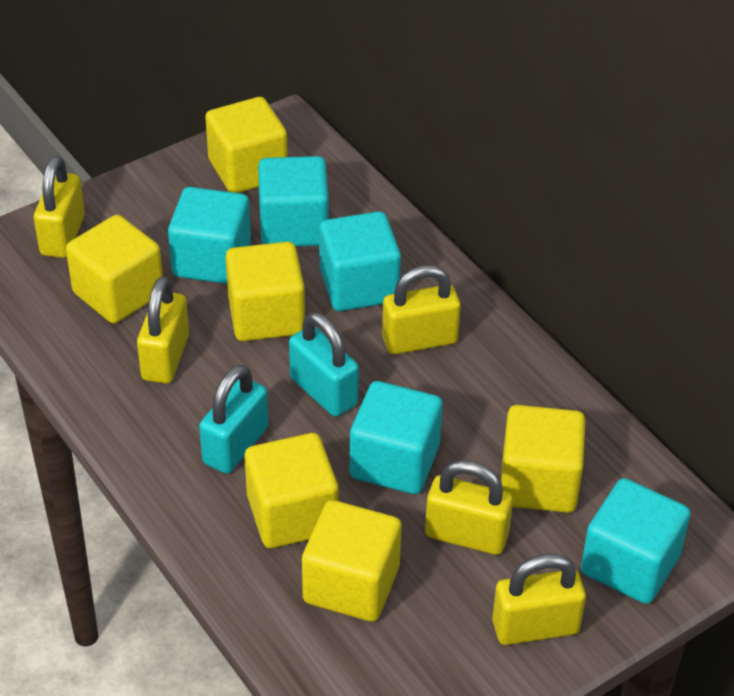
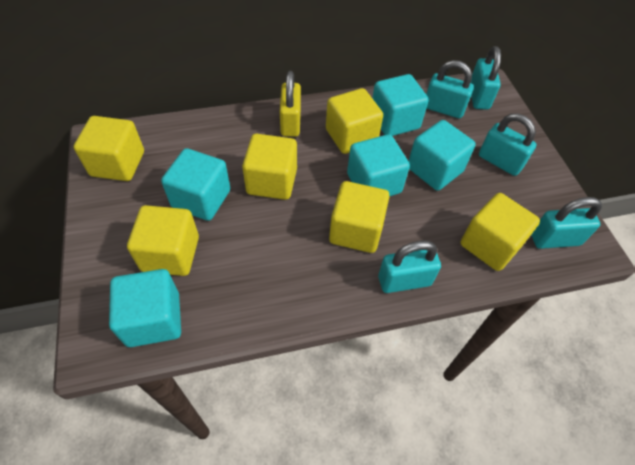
turquoise padlock: [199,365,268,474] [289,312,359,417] = 2 -> [378,240,441,293] [426,60,474,118] [470,46,501,110] [479,113,537,176] [531,197,602,249] = 5
yellow padlock: [34,156,85,258] [137,276,189,384] [382,265,461,355] [425,460,513,555] [492,554,586,645] = 5 -> [280,71,301,137] = 1

